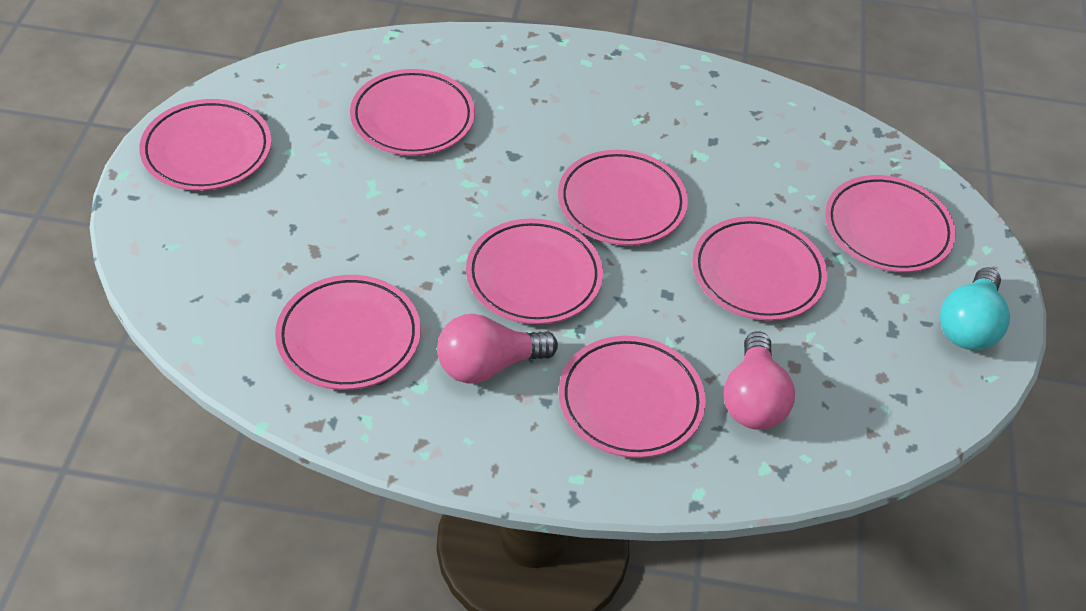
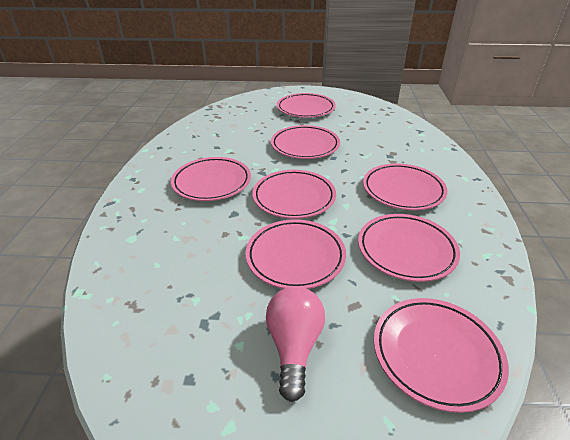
pink light bulb: [437,314,558,384] [724,331,795,430] = 2 -> [266,286,325,402] = 1
turquoise light bulb: [940,267,1010,350] = 1 -> none = 0

